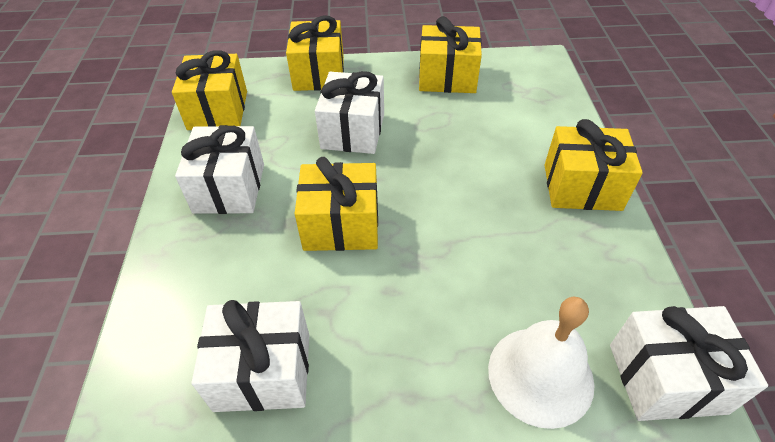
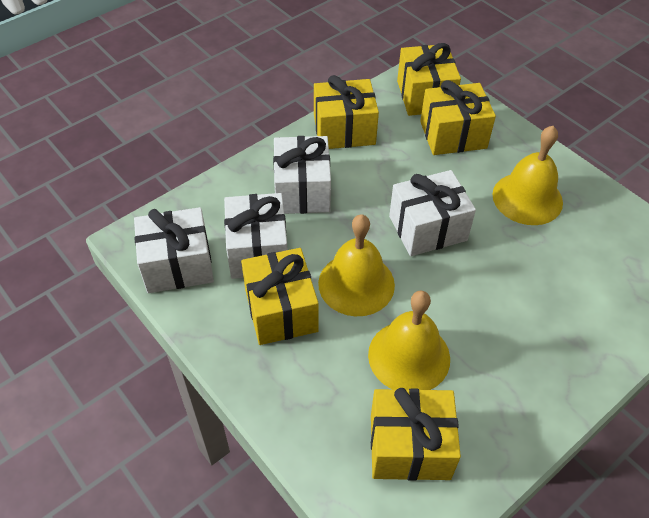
white bell: [488,296,594,429] = 1 -> none = 0
yellow bell: none = 0 -> [318,214,395,316] [368,291,450,390] [493,126,563,225] = 3

